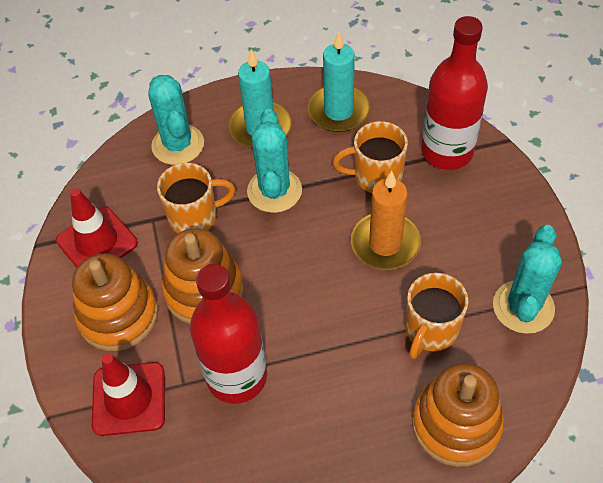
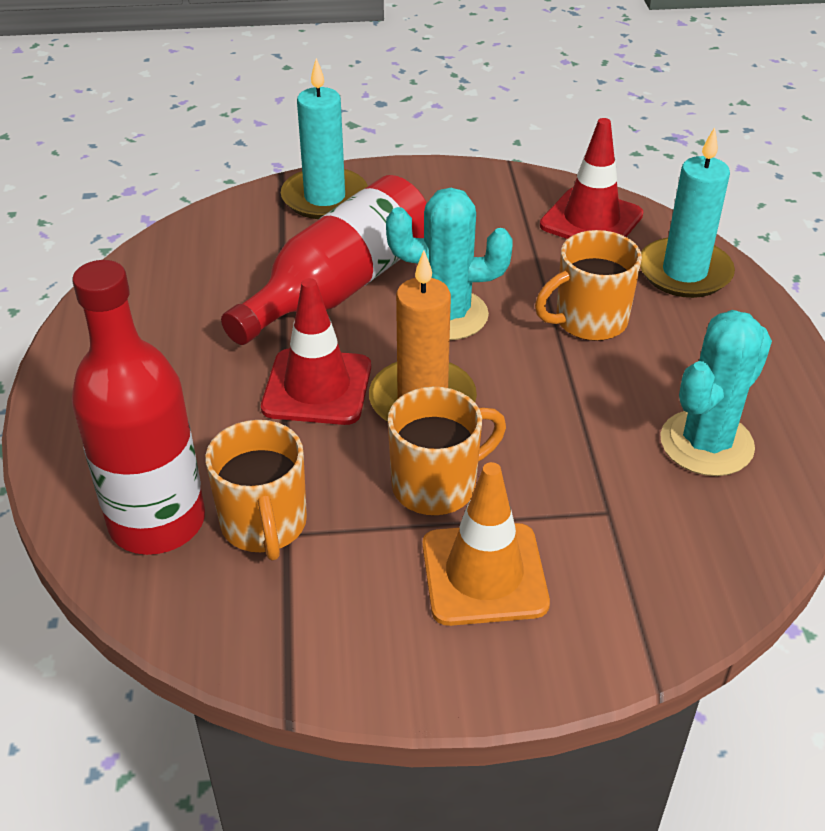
orange stacking toy: [72,253,158,351] [161,228,244,324] [412,363,504,467] = 3 -> none = 0
orange traffic cone: none = 0 -> [422,462,550,626] = 1
turquoise cactus: [148,75,204,165] [247,109,302,213] [493,225,562,334] = 3 -> [386,188,513,340] [660,310,772,476] = 2

